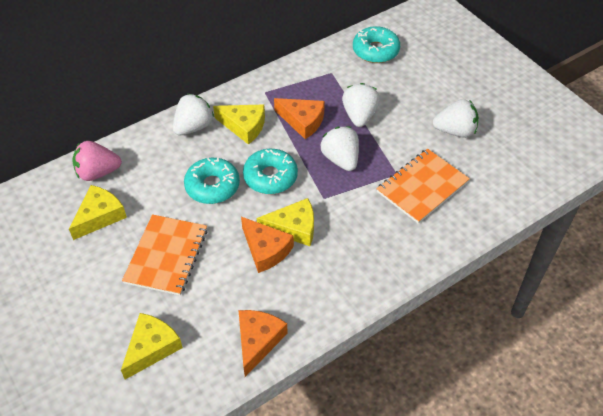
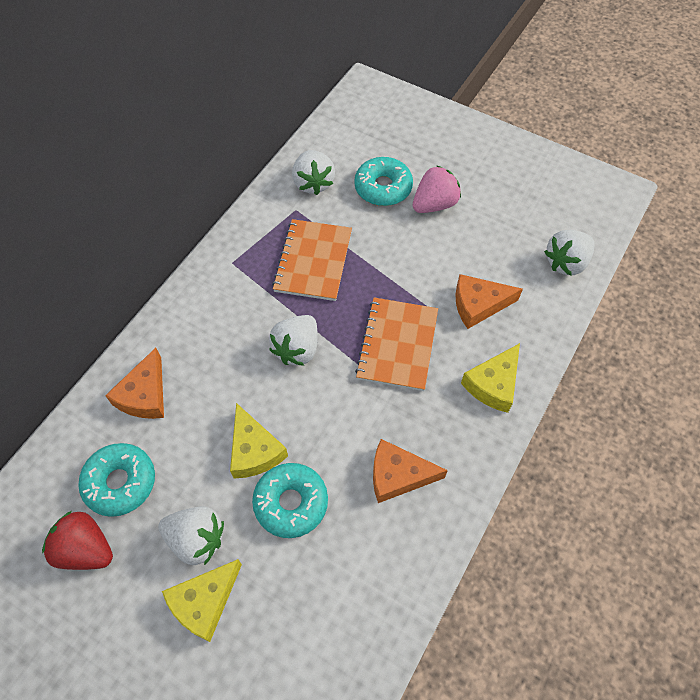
red strawberry: none = 0 -> [42,511,113,570] = 1
yellow cheese: [69,185,127,240] [121,313,183,379] [213,104,265,145] [257,198,314,246] = 4 -> [162,559,242,642] [230,403,288,478] [461,343,520,413] = 3

